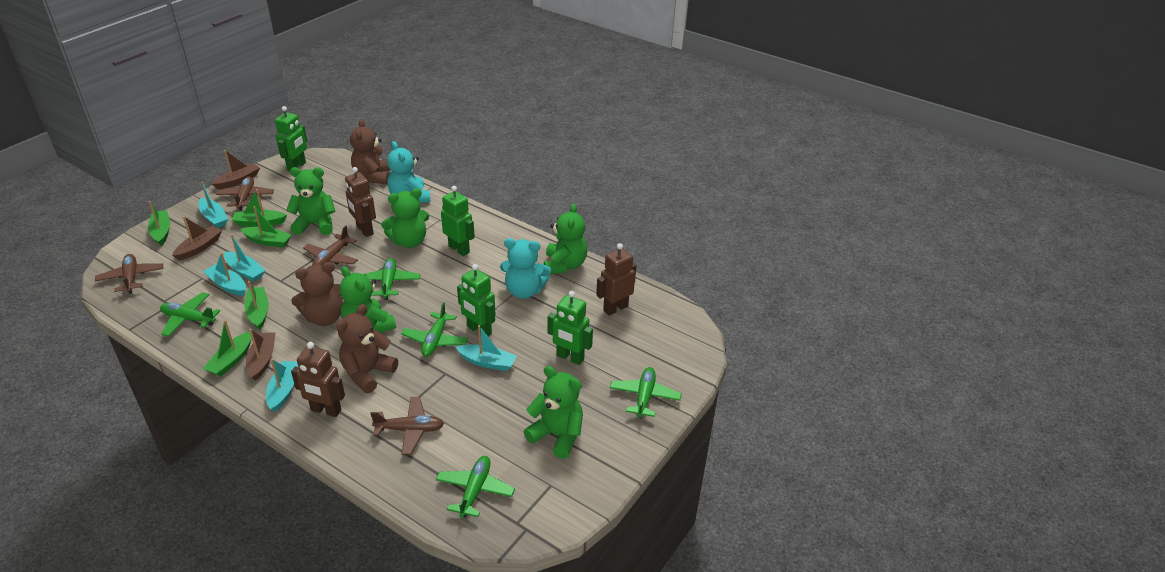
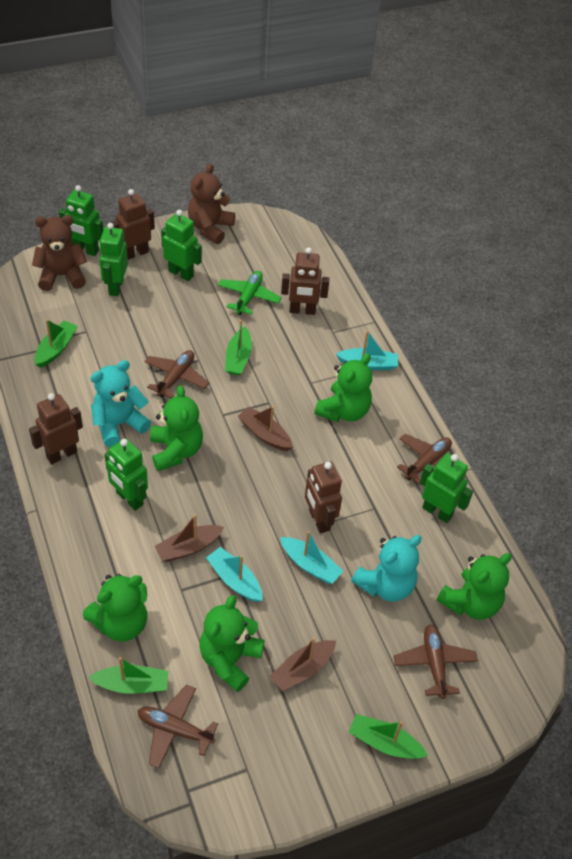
brown robot: [291,342,345,417] [345,167,376,237] [596,243,636,316] = 3 -> [29,393,83,464] [110,189,155,260] [281,247,329,315] [305,461,342,533] = 4
brown teddy bear: [291,262,343,326] [336,304,398,393] [350,119,390,185] = 3 -> [32,215,87,291] [188,164,235,244] = 2
green boat: [148,201,170,246] [203,320,252,377] [232,189,287,227] [241,206,292,248] [244,281,269,330] = 5 -> [35,319,78,368] [88,657,169,694] [225,320,252,375] [349,714,428,759] = 4
green plane: [160,292,220,337] [364,258,420,300] [401,302,468,357] [436,456,515,518] [610,367,682,418] = 5 -> [218,271,282,315] = 1
green robot: [275,106,307,171] [441,186,475,256] [457,264,496,336] [547,291,593,365] = 4 -> [59,185,103,256] [99,223,128,296] [105,438,148,511] [161,210,202,281] [420,453,473,523] = 5
turquoise boat: [199,182,228,228] [203,253,246,296] [224,234,265,282] [266,359,298,412] [455,325,517,371] = 5 -> [206,547,263,602] [280,531,343,584] [336,331,398,370] = 3

